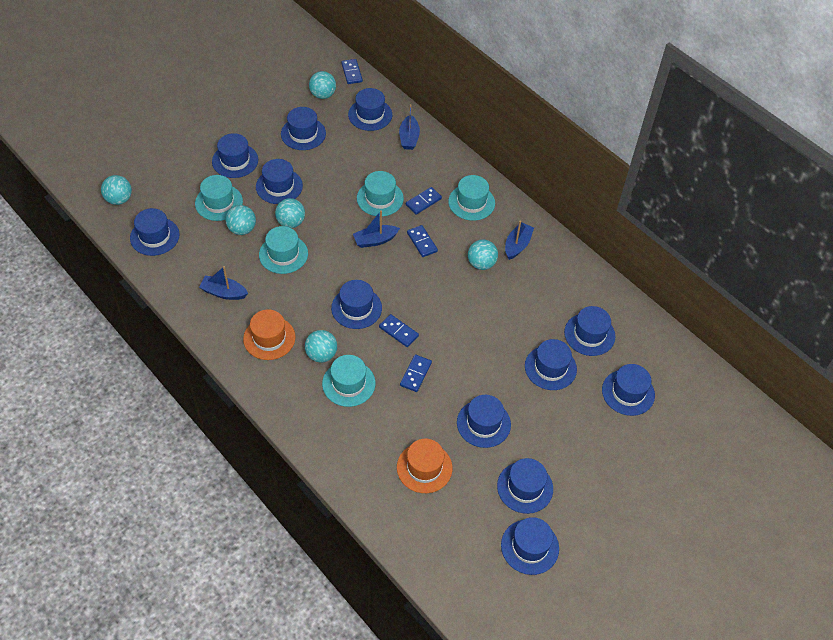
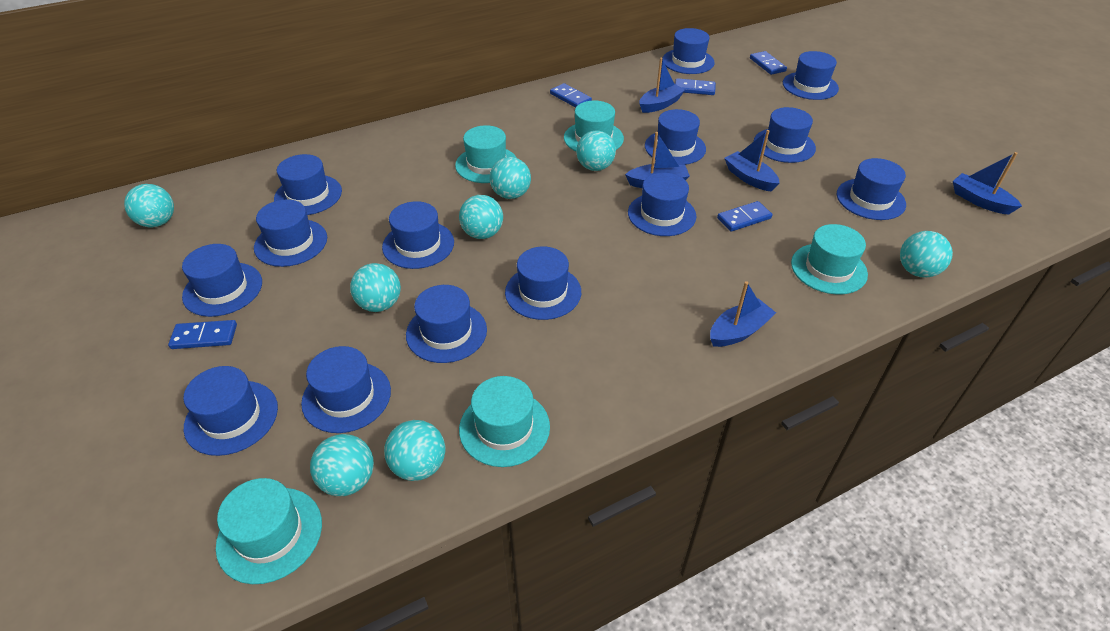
blue boat: [199,266,248,300] [353,210,400,248] [399,104,420,150] [505,221,534,260] = 4 -> [625,132,690,188] [639,58,685,113] [710,281,776,347] [724,130,780,192] [953,152,1022,215] = 5
blue hat: [130,208,180,256] [212,133,258,178] [256,159,303,204] [281,107,326,150] [331,280,382,329] [348,88,392,131] [457,395,511,448] [497,458,553,514] [501,517,559,575] [525,339,577,390] [564,306,616,356] [602,364,655,416] = 12 -> [182,244,262,317] [183,366,278,456] [254,199,327,267] [274,154,342,215] [301,346,391,433] [382,201,454,269] [406,285,487,363] [505,247,581,320] [628,173,696,236] [645,109,706,165] [662,28,715,74] [753,107,816,163] [783,51,839,100] [837,158,906,220] = 14
orange hat: [243,309,296,360] [397,439,452,493] = 2 -> none = 0
turquoise ball: [101,175,132,205] [225,205,256,235] [275,198,305,228] [305,330,337,363] [309,71,336,99] [468,239,498,270] = 6 -> [124,184,174,227] [310,434,374,496] [350,263,401,312] [384,420,445,481] [459,195,503,239] [490,157,531,199] [576,130,616,171] [900,231,953,278] = 8

